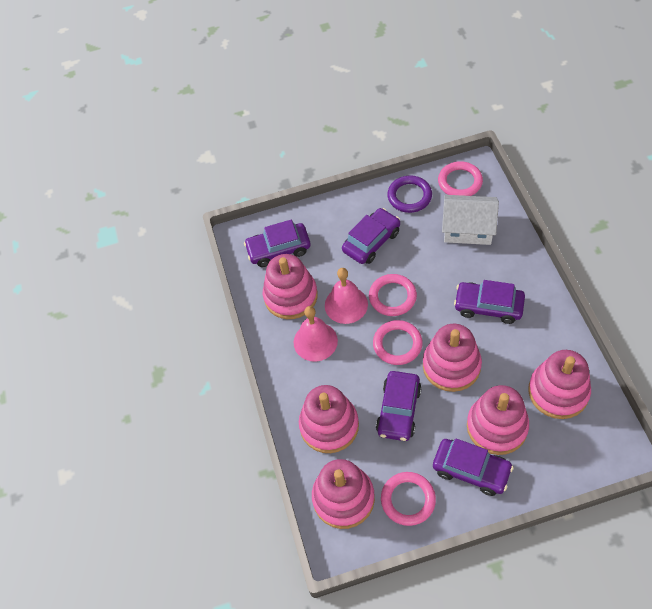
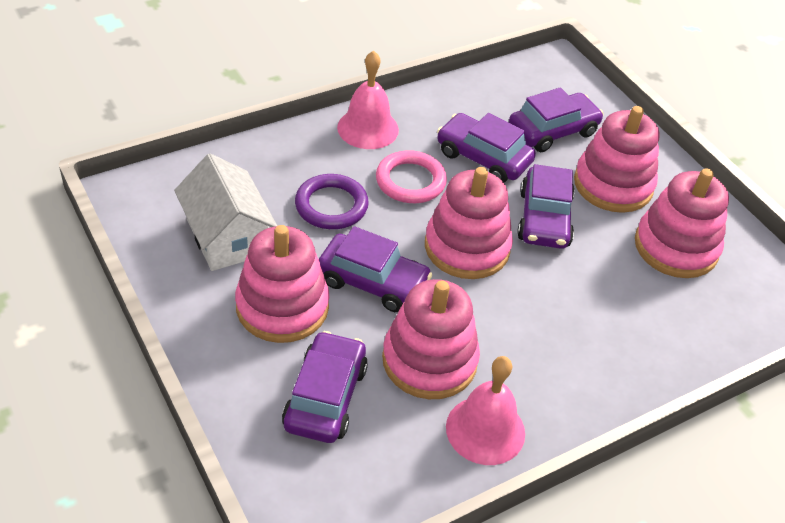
pink ring: [369,274,417,316] [373,320,423,365] [381,472,436,526] [438,161,483,196] = 4 -> [376,150,447,203] = 1
pink stacking toy: [263,254,318,319] [299,385,359,453] [312,459,375,529] [423,324,482,392] [467,385,529,455] [528,350,591,419] = 6 -> [235,225,329,343] [382,279,480,399] [425,167,513,279] [574,106,659,213] [635,168,729,278] = 5

